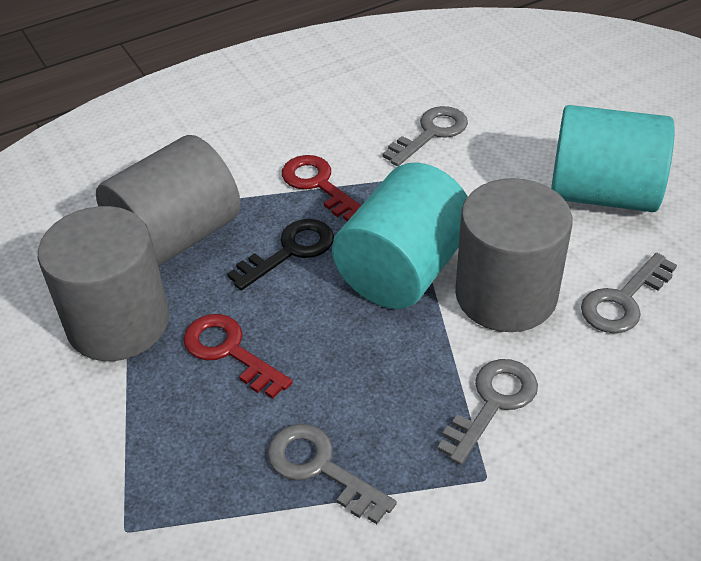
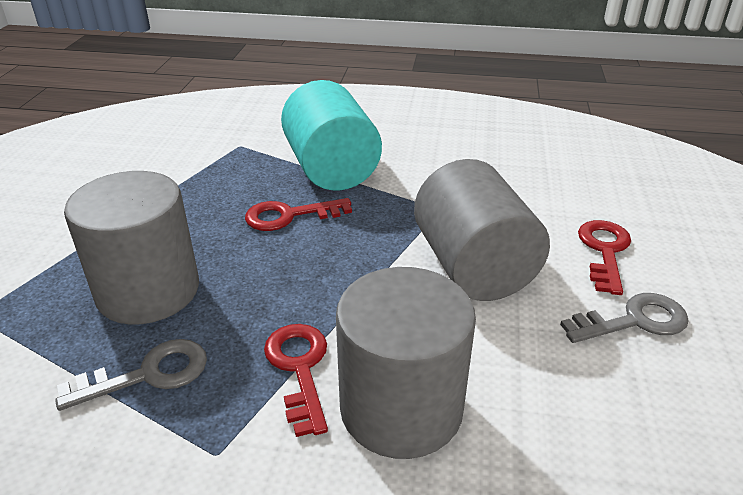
black key: [227,219,334,290] = 1 -> none = 0
grey key: [267,424,397,524] [383,106,468,166] [437,359,538,465] [581,253,677,333] = 4 -> [55,339,207,411] [560,293,689,343] = 2
red key: [183,314,293,399] [282,155,361,221] = 2 -> [245,198,352,231] [264,324,328,437] [578,220,631,295] = 3
turquoise cylinder: [332,162,468,309] [551,105,675,212] = 2 -> [281,80,382,190] = 1

